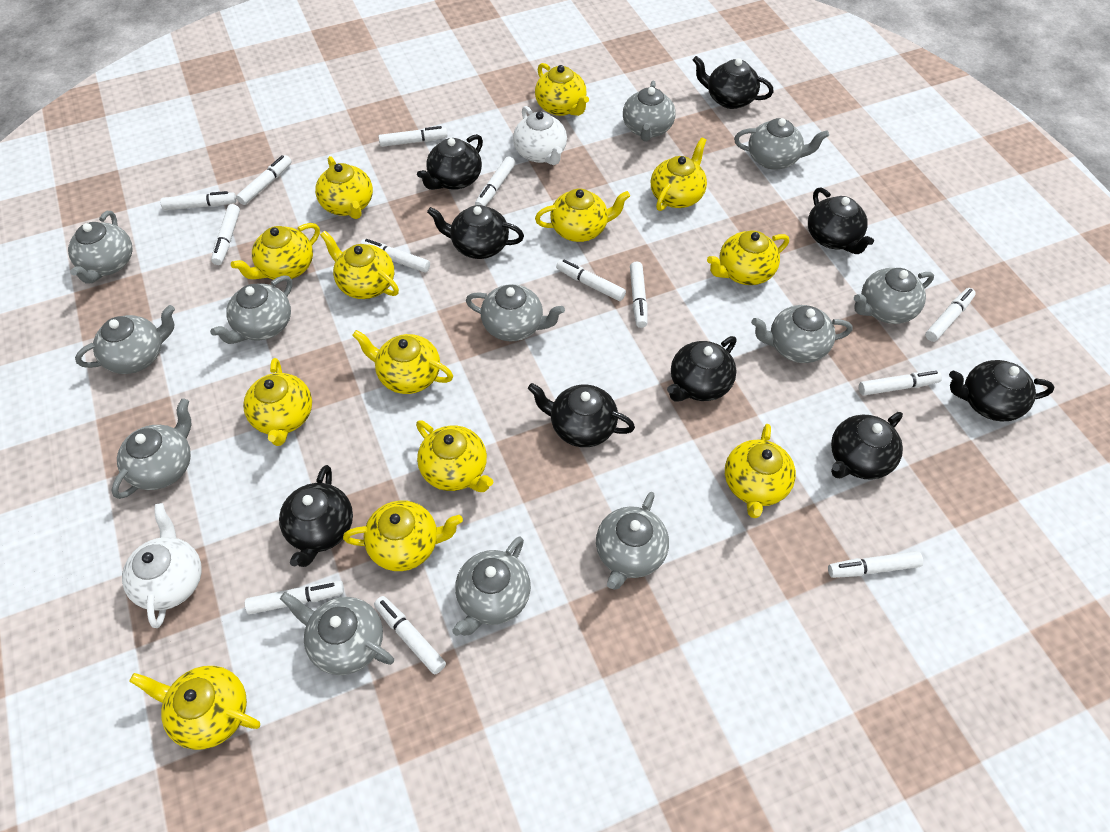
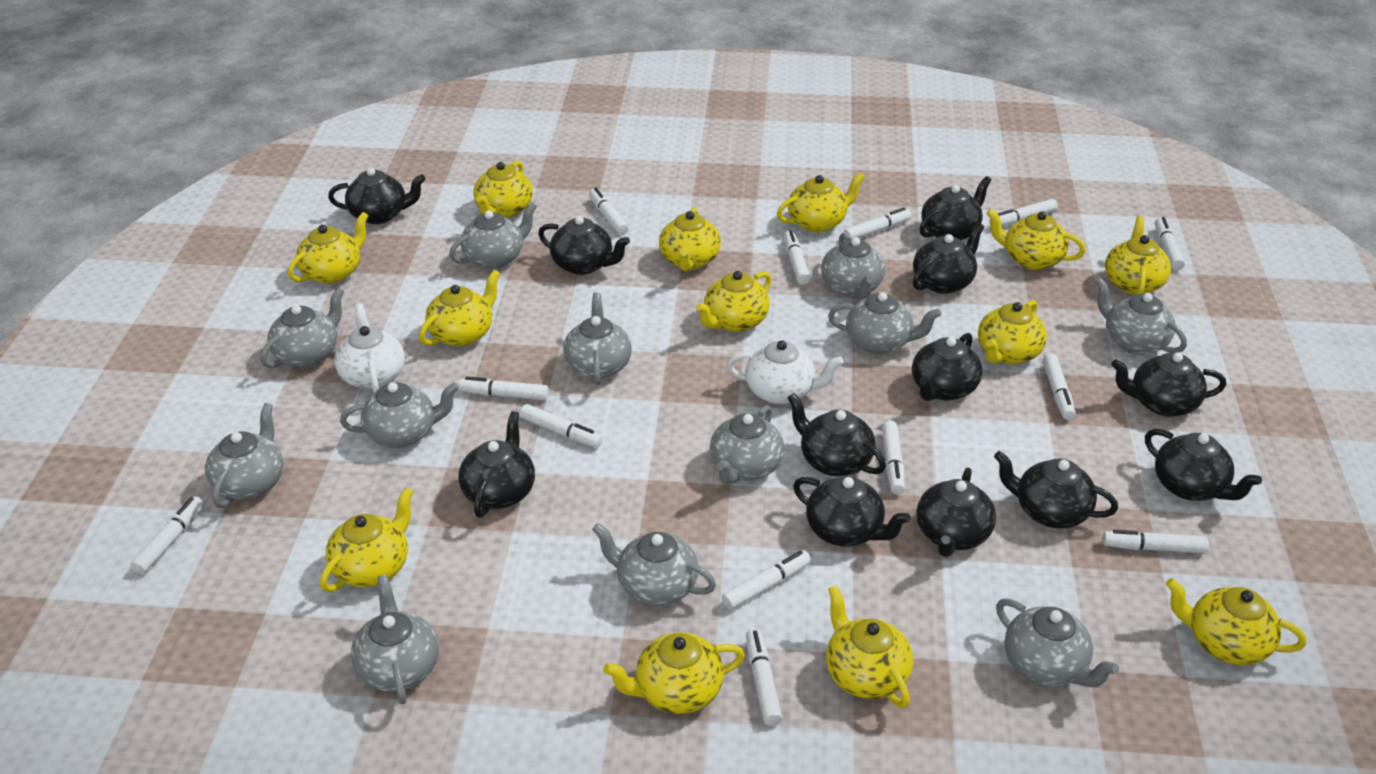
black teapot: [279,465,353,567] [417,134,483,190] [427,205,524,259] [528,383,635,447] [667,336,737,401] [693,56,774,109] [808,187,874,254] [831,412,903,480] [949,360,1054,421] = 9 -> [328,168,426,224] [459,411,535,518] [538,216,630,275] [787,393,886,477] [793,476,910,547] [912,333,983,401] [913,223,984,294] [916,468,996,557] [919,176,991,240] [994,451,1118,528] [1111,352,1226,417] [1145,429,1262,501] = 12

